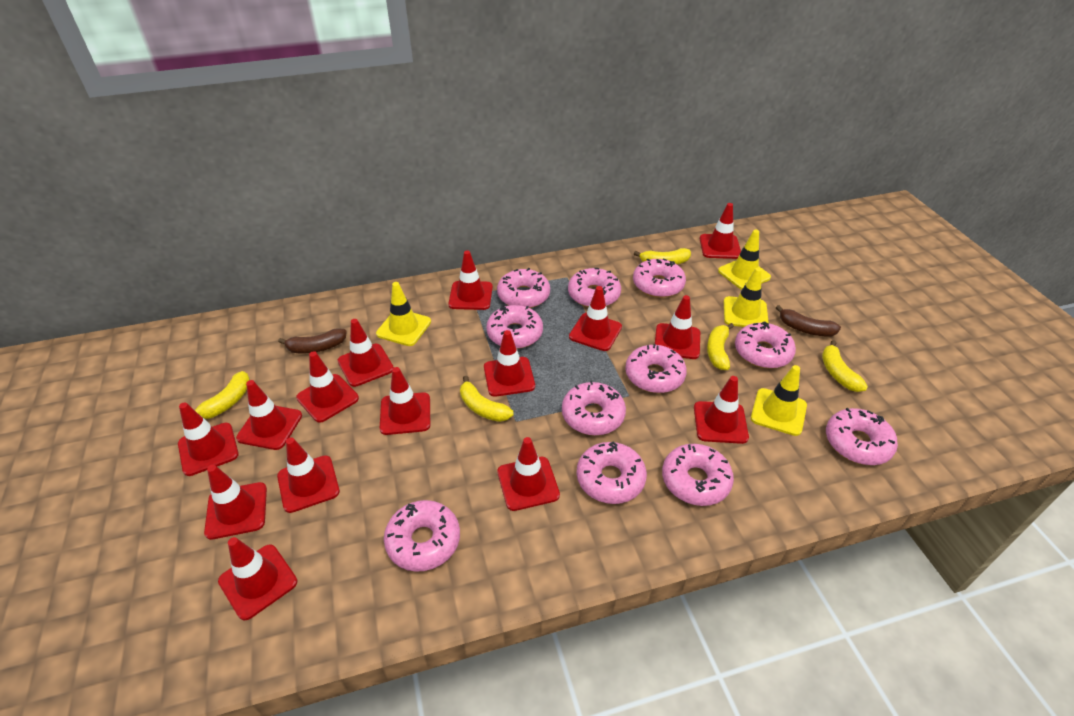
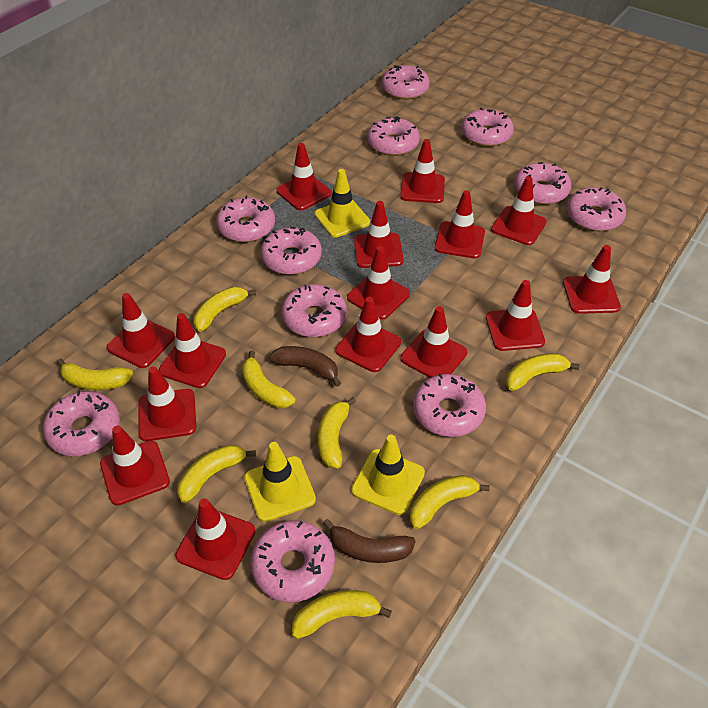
yellow banana: [195,371,250,419] [460,376,513,422] [634,248,691,264] [707,323,734,370] [822,340,868,392] = 5 -> [57,359,133,390] [177,445,256,503] [193,287,256,332] [242,351,296,408] [292,590,392,639] [318,397,356,469] [410,475,490,529] [506,353,580,391] = 8
yellow traffic cone: [376,282,431,346] [718,229,771,290] [724,267,769,327] [751,365,807,436] = 4 -> [244,442,316,522] [314,169,370,238] [351,435,425,515] = 3

